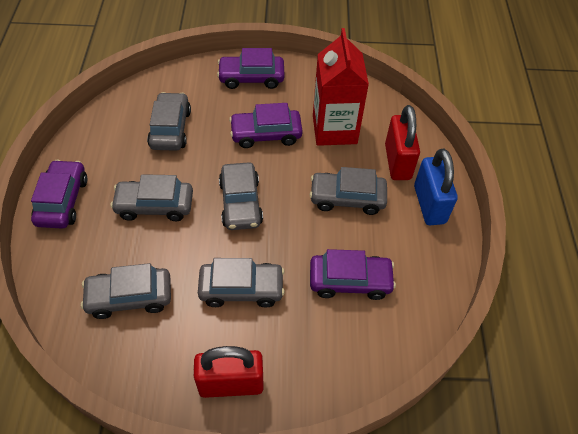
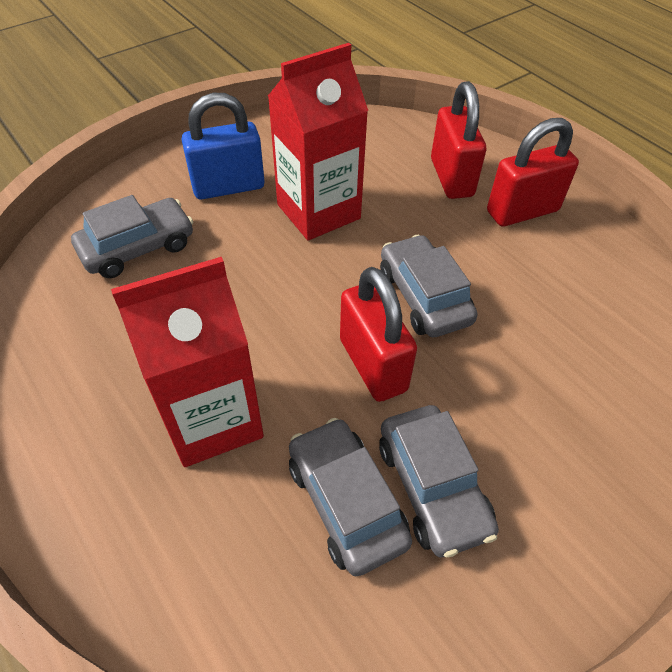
grey car: [81,263,171,319] [111,174,193,221] [147,92,191,151] [198,258,285,307] [219,162,263,230] [310,167,387,215] = 6 -> [71,195,193,278] [289,418,412,576] [379,405,499,558] [380,235,478,337] = 4
purple car: [31,160,87,229] [217,48,285,89] [229,103,303,148] [310,249,396,300] = 4 -> none = 0
red carton: [313,28,369,146] = 1 -> [111,257,264,467] [268,43,368,240] = 2
red padlock: [194,346,264,398] [385,105,420,180] = 2 -> [340,267,417,402] [431,81,486,199] [487,118,579,227] = 3

